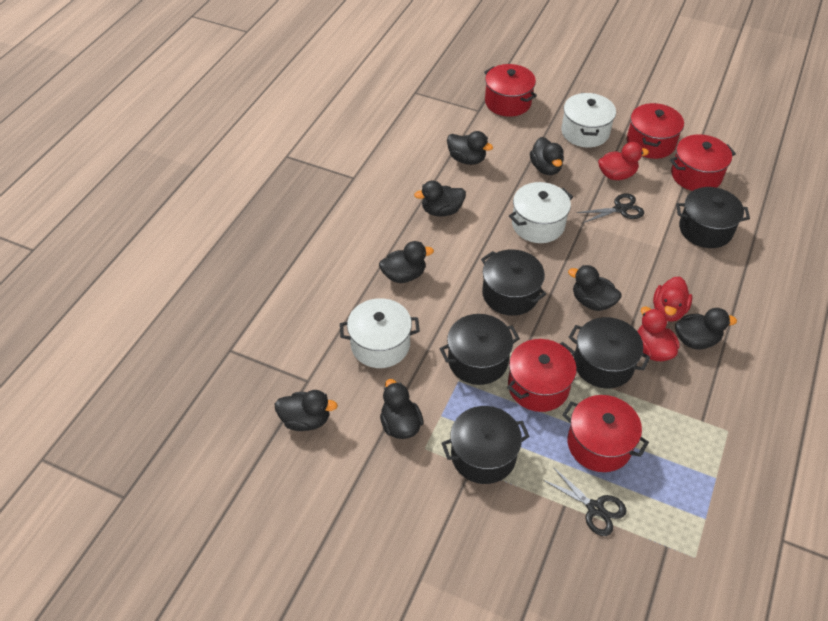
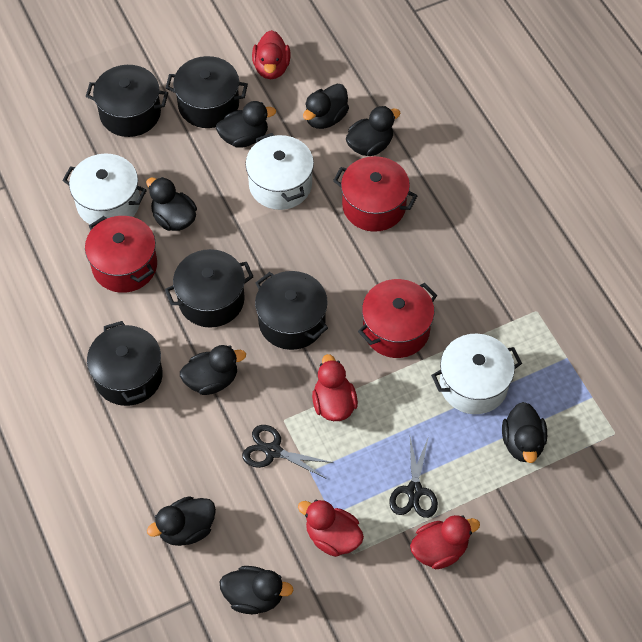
red duck: [598,142,649,180] [637,307,680,361] [653,277,692,322] = 3 -> [252,30,291,79] [298,500,364,557] [312,354,358,421] [410,515,480,569] = 4
red pot: [484,64,537,117] [507,339,577,412] [562,395,649,472] [627,103,684,159] [670,134,736,191] = 5 -> [85,216,157,293] [333,156,417,232] [358,279,437,358] = 3

